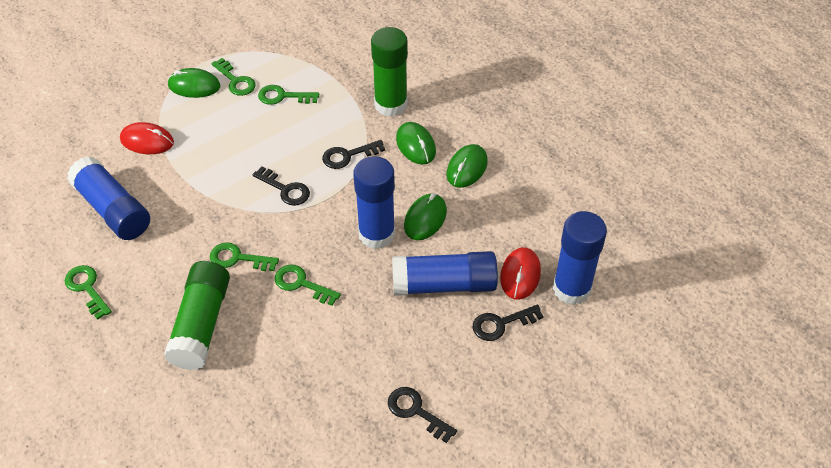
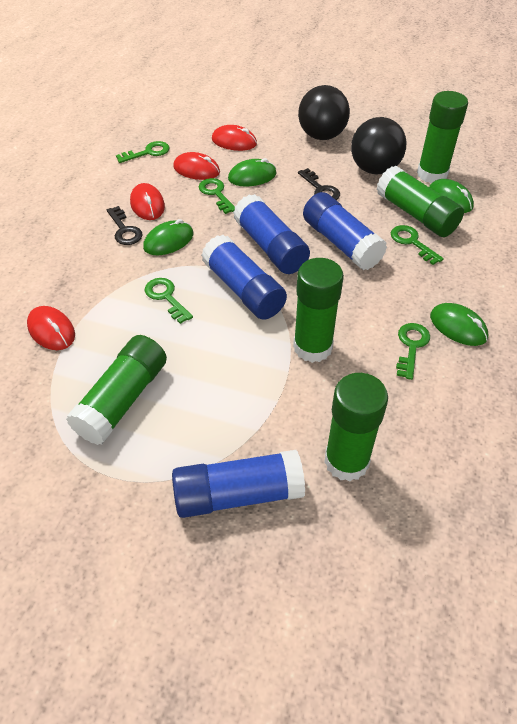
black ball: none = 0 -> [298,85,350,140] [351,117,406,174] = 2
black key: [252,167,310,206] [322,140,385,169] [388,387,457,443] [473,304,544,341] = 4 -> [107,206,142,245] [298,168,340,200] = 2
green glue stick: [164,261,230,370] [371,27,408,117] = 2 -> [66,335,167,445] [293,258,344,363] [324,373,388,482] [376,166,464,237] [417,91,468,183] = 5
red mouse: [120,122,174,154] [500,247,541,300] = 2 -> [27,306,75,350] [130,183,165,220] [173,152,220,180] [212,125,257,151] = 4

